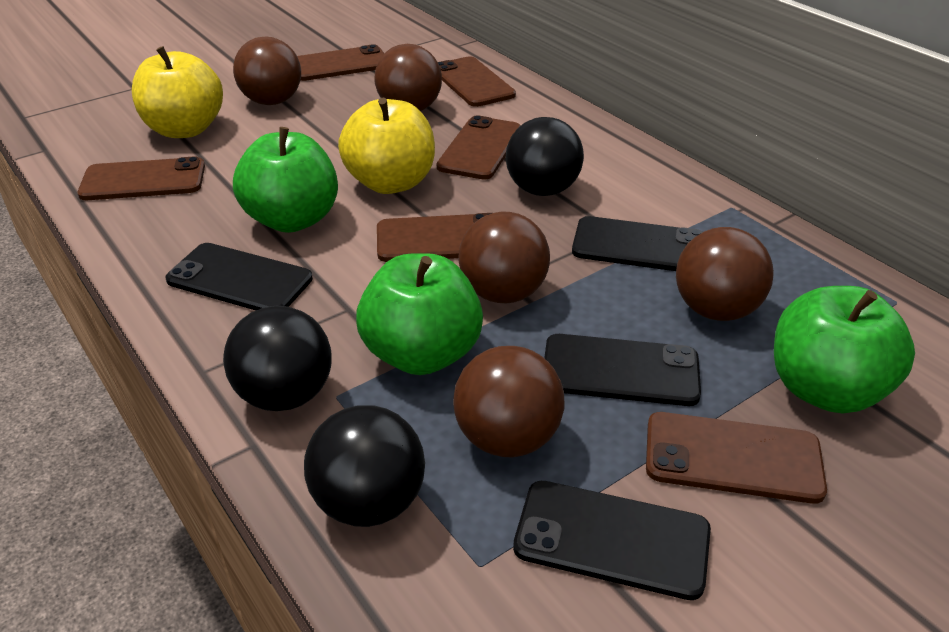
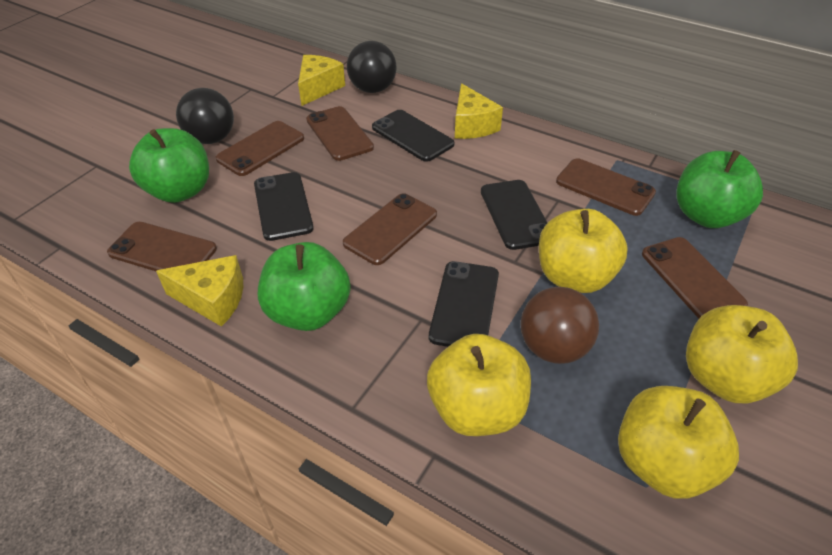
black ball: [223,306,331,411] [304,405,425,527] [506,117,584,196] = 3 -> [176,88,234,144] [347,41,397,93] = 2
brown ball: [233,36,301,105] [374,44,442,111] [453,346,564,457] [458,212,550,303] [676,227,774,321] = 5 -> [520,287,599,364] = 1
yellow apple: [131,46,223,138] [338,98,435,194] = 2 -> [427,334,531,436] [539,209,628,293] [618,386,739,499] [686,305,798,403] = 4
yellow cheese: none = 0 -> [156,255,243,327] [298,55,345,106] [455,83,503,139] = 3

